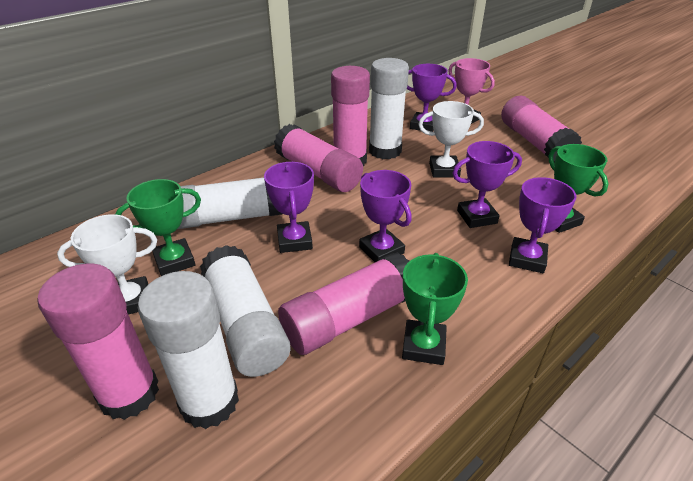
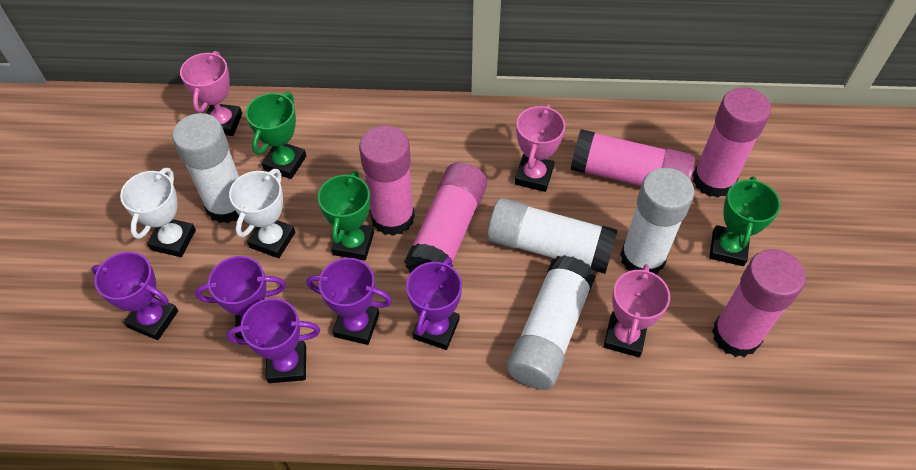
pink trophy: [448,58,495,124] = 1 -> [180,51,242,136] [515,104,565,192] [604,264,670,357] = 3

